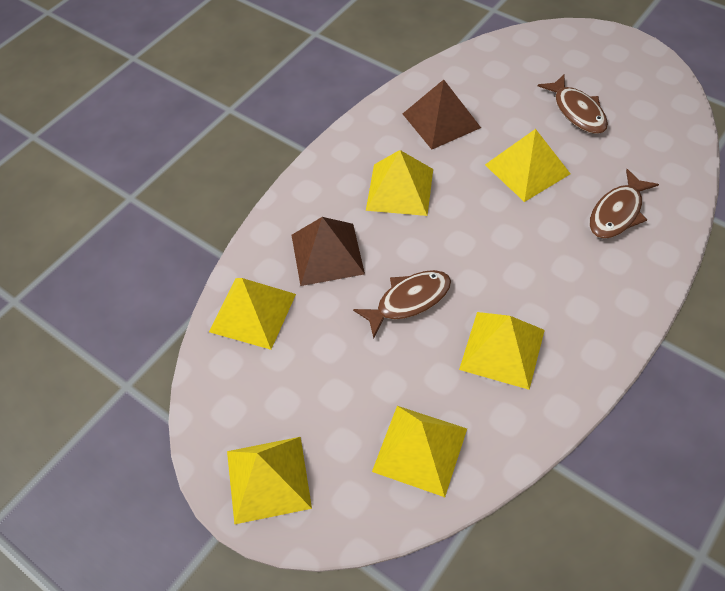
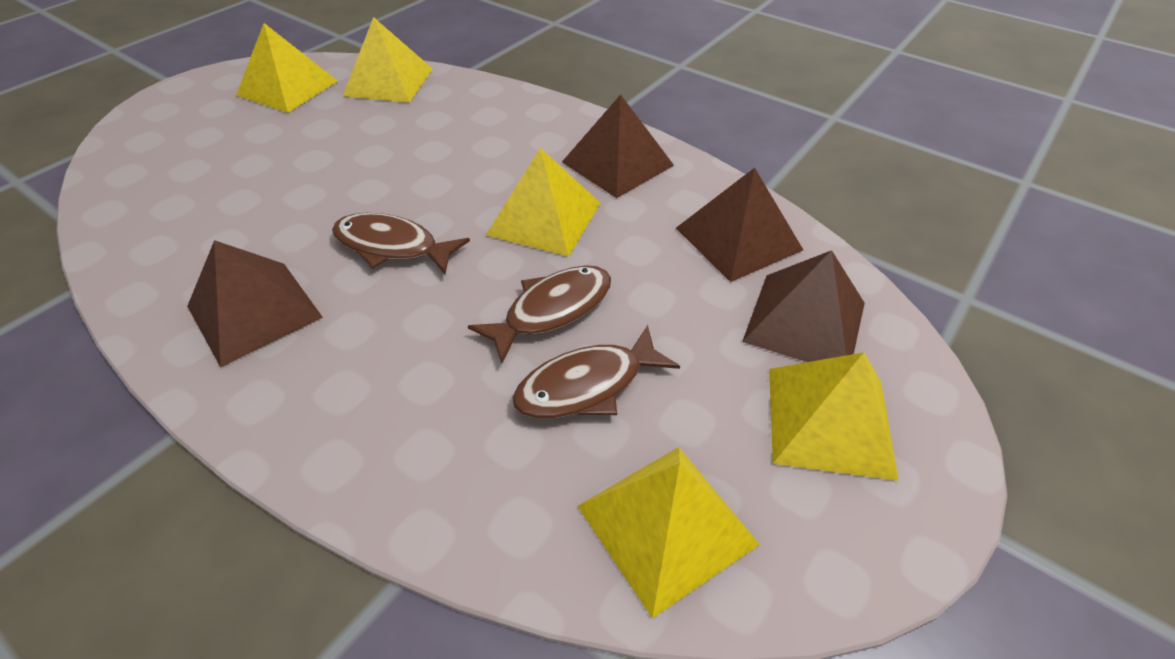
brown pyramid: [292,217,365,286] [403,80,481,149] = 2 -> [187,240,323,367] [562,94,674,198] [676,168,803,282] [742,250,865,362] = 4
yellow pyramid: [209,278,296,350] [227,437,312,524] [366,150,433,216] [372,406,467,497] [459,312,545,390] [485,129,571,202] = 6 -> [236,23,338,113] [343,17,433,103] [486,148,600,257] [578,447,760,618] [769,352,899,481] = 5

